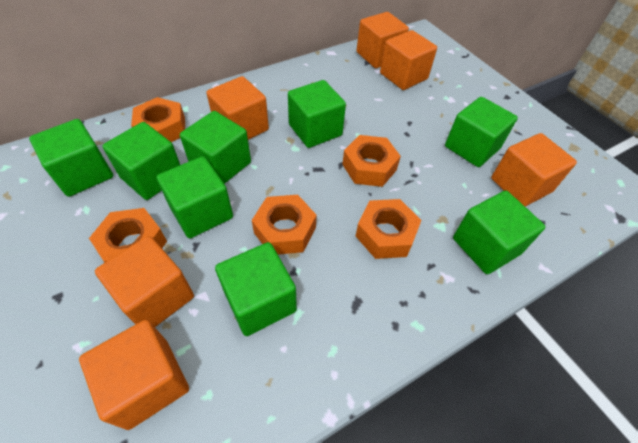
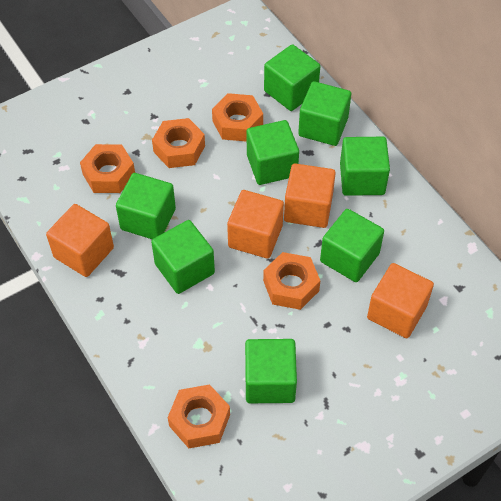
orange cube: [79,320,189,430] [95,236,194,327] [206,76,269,140] [356,12,409,68] [380,30,437,90] [491,133,577,207] = 6 -> [46,204,114,277] [227,190,284,259] [284,163,336,228] [367,263,434,338] = 4

